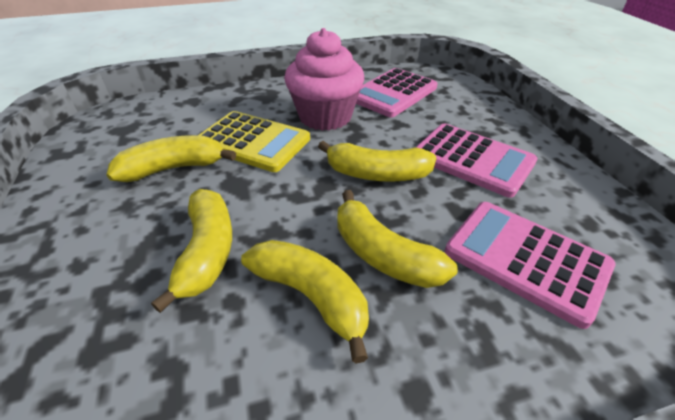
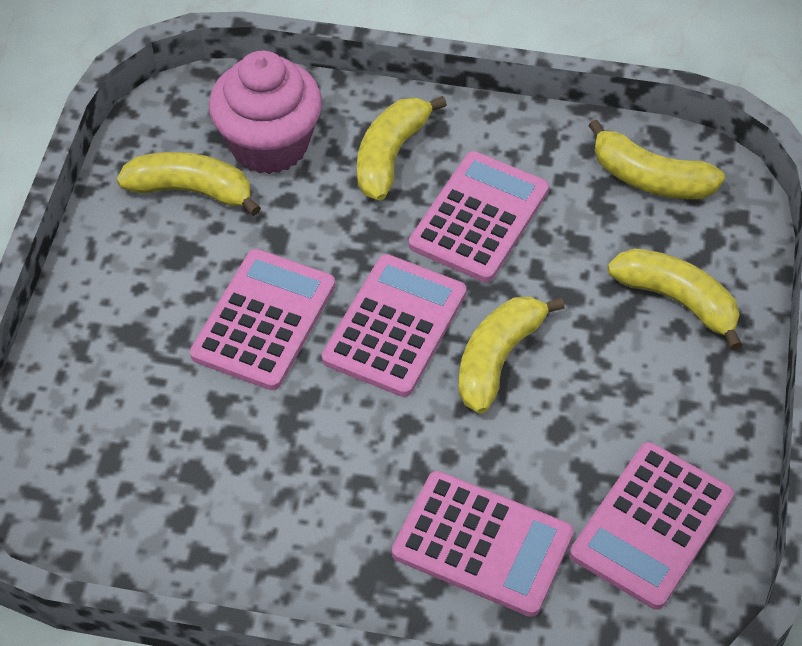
pink calculator: [356,68,438,117] [415,124,538,198] [445,202,615,329] = 3 -> [190,249,335,390] [322,254,467,397] [392,471,574,617] [409,151,549,282] [570,442,734,609] = 5
yellow calculator: [198,111,310,172] = 1 -> none = 0

